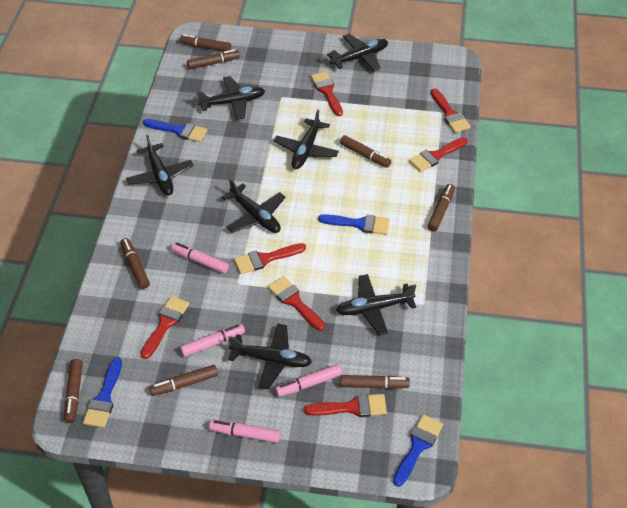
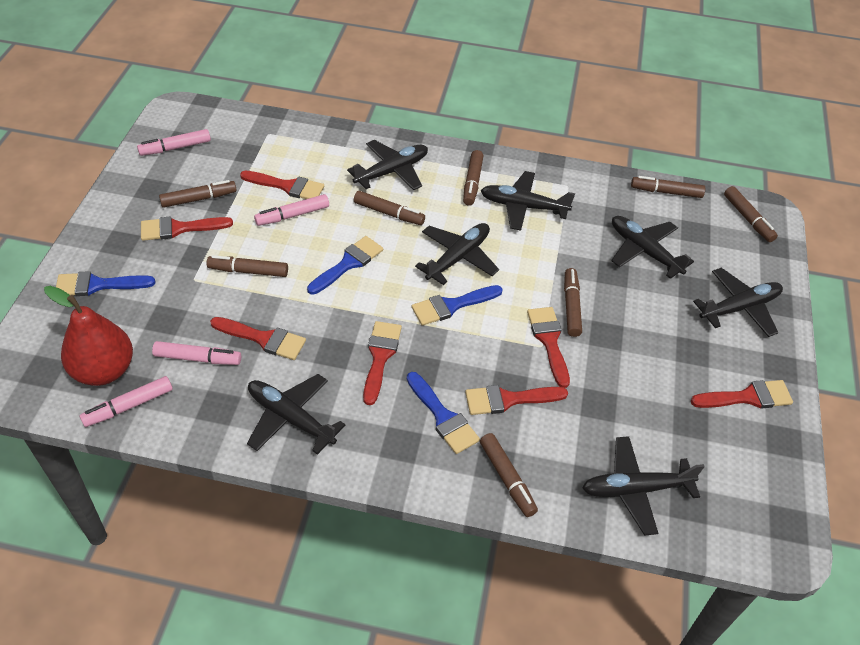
red pear: none = 0 -> [44,286,133,386] = 1

